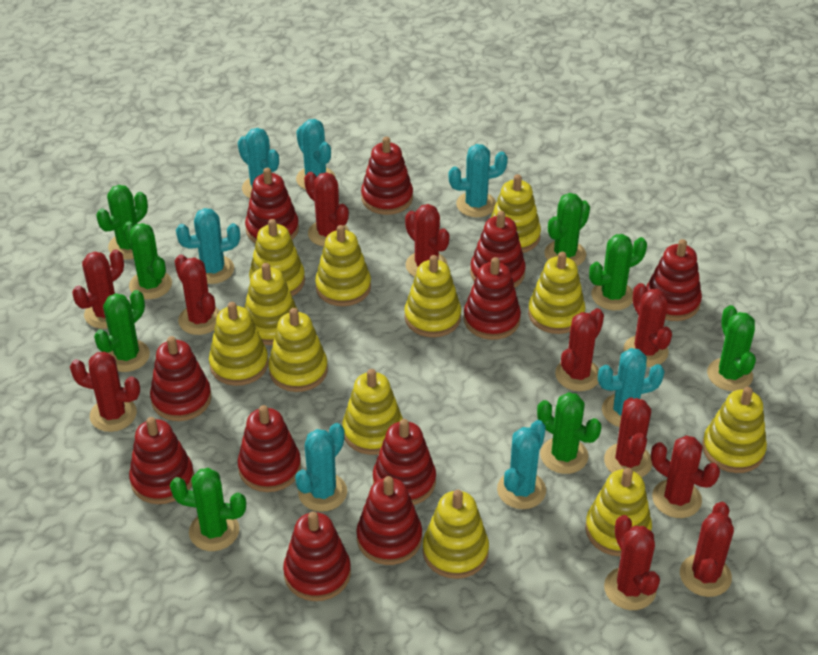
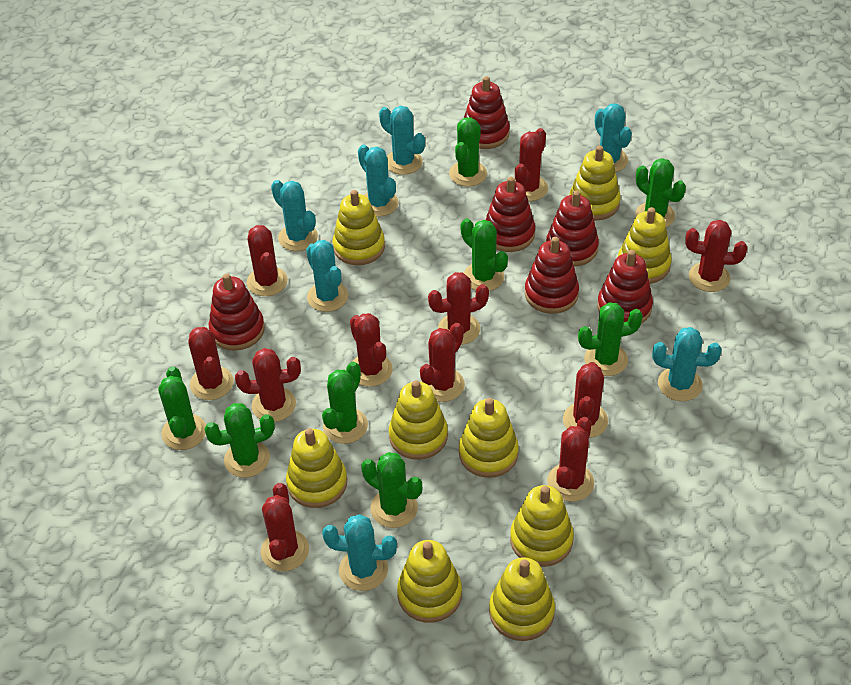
red stacking toy: [129,417,194,504] [150,336,212,421] [238,405,301,492] [245,168,299,243] [283,512,351,601] [356,476,422,565] [361,137,413,215] [373,419,436,505] [464,257,521,340] [470,211,526,288] [646,239,702,321] = 11 -> [209,273,265,351] [464,76,510,149] [485,177,535,252] [525,237,579,314] [546,190,599,266] [597,250,653,324] = 6
yellow stacking toy: [209,302,268,386] [244,263,299,345] [249,219,305,296] [268,308,328,392] [315,225,371,306] [342,369,403,455] [404,255,461,337] [423,489,489,579] [491,174,541,253] [528,252,586,334] [585,468,652,557] [702,387,767,473] = 12 -> [286,428,347,508] [333,190,385,265] [389,380,448,460] [397,540,462,623] [459,398,519,478] [489,557,555,641] [510,485,574,567] [570,145,621,220] [618,207,672,284] = 9

